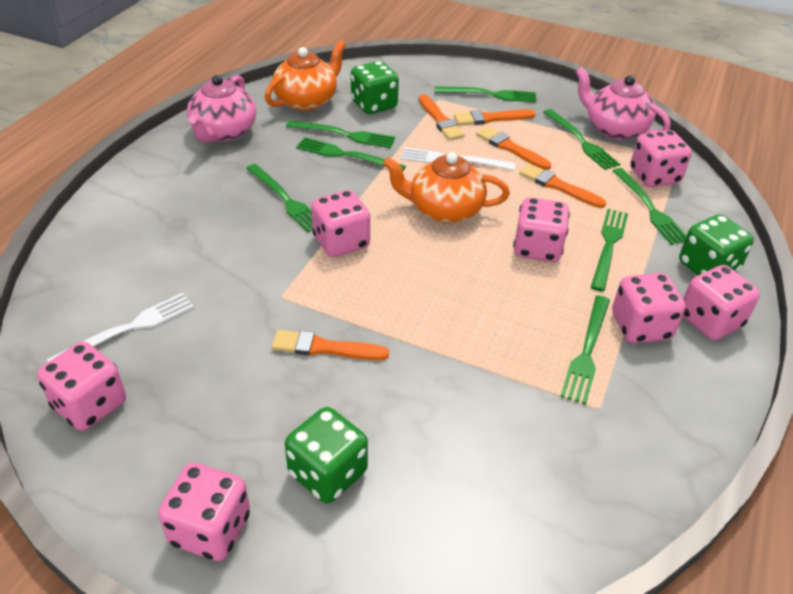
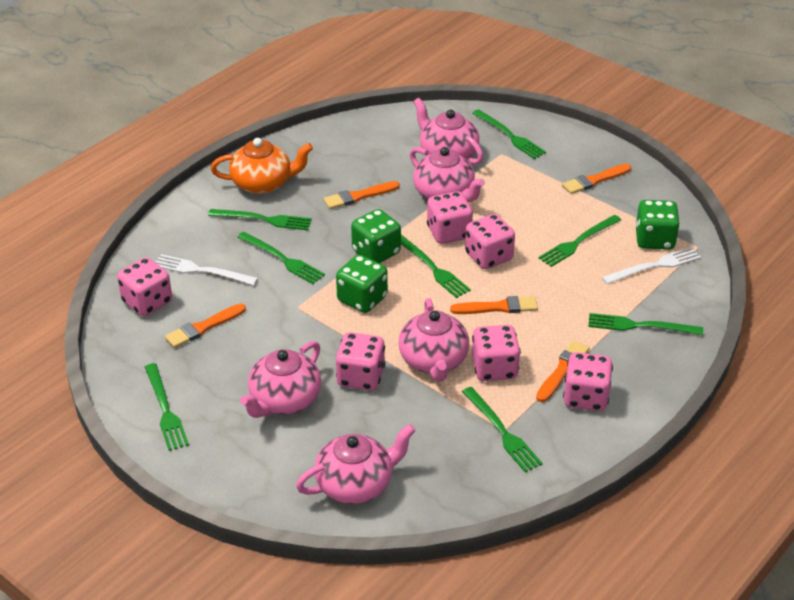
orange teapot: [265,40,346,111] [383,152,510,223] = 2 -> [211,138,313,194] = 1
pink dice: [37,342,126,431] [158,463,250,561] [311,190,370,257] [513,197,570,262] [612,273,686,343] [630,130,692,187] [683,265,760,340] = 7 -> [117,257,172,316] [336,332,385,391] [427,191,473,244] [465,214,515,269] [472,325,521,381] [563,352,613,411] = 6
pink teapot: [187,75,256,142] [576,67,670,140] = 2 -> [240,341,321,418] [296,424,416,504] [399,298,469,381] [410,147,485,202] [413,98,483,164] = 5

